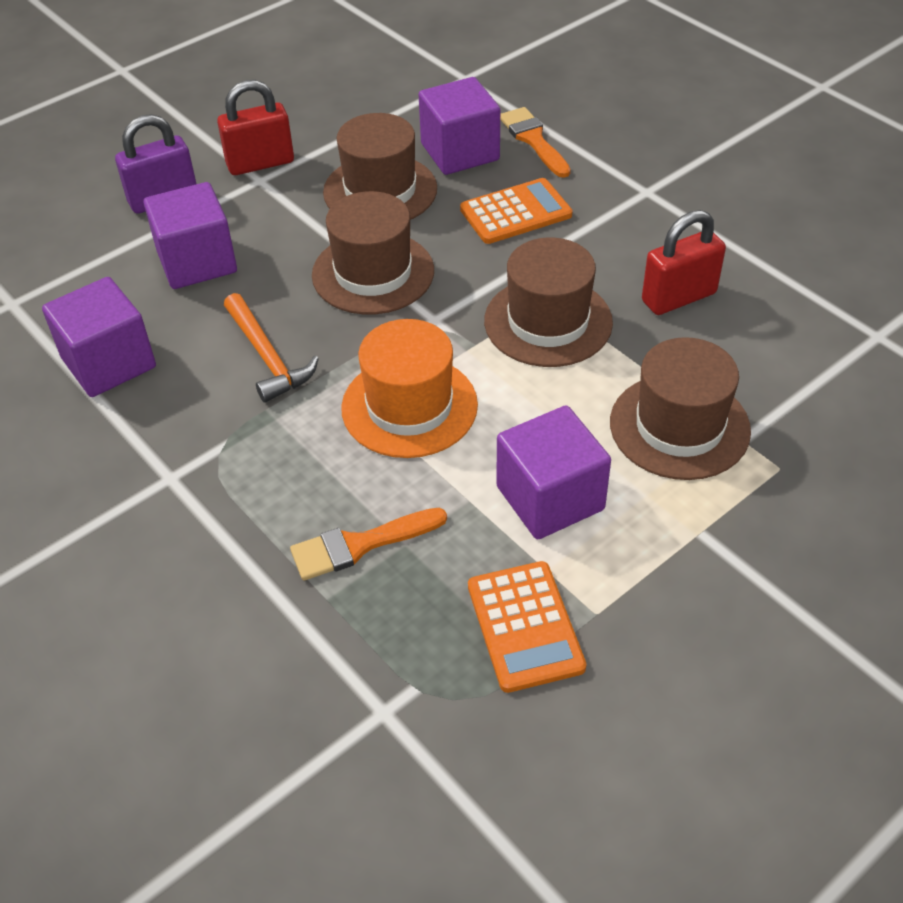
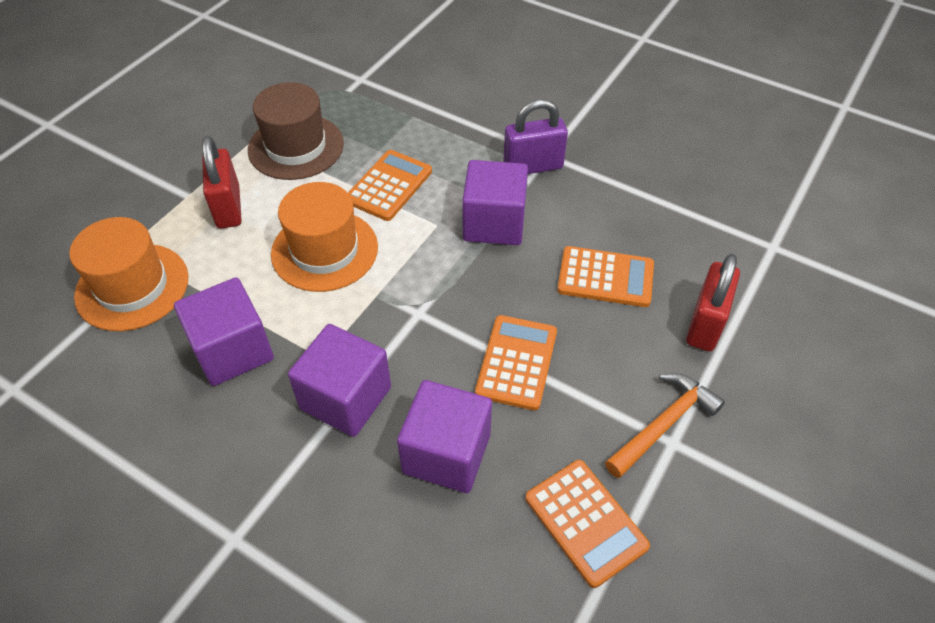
brown hat: [312,191,434,315] [323,113,437,220] [484,238,613,367] [610,337,751,480] = 4 -> [248,82,344,180] = 1
orange brush: [290,508,447,580] [500,107,571,178] = 2 -> none = 0
orange calculator: [460,178,573,244] [468,561,586,693] = 2 -> [348,150,432,221] [475,315,557,410] [525,460,650,588] [557,246,654,307] = 4
orange hat: [341,319,478,458] = 1 -> [69,217,189,331] [271,182,378,292] = 2

